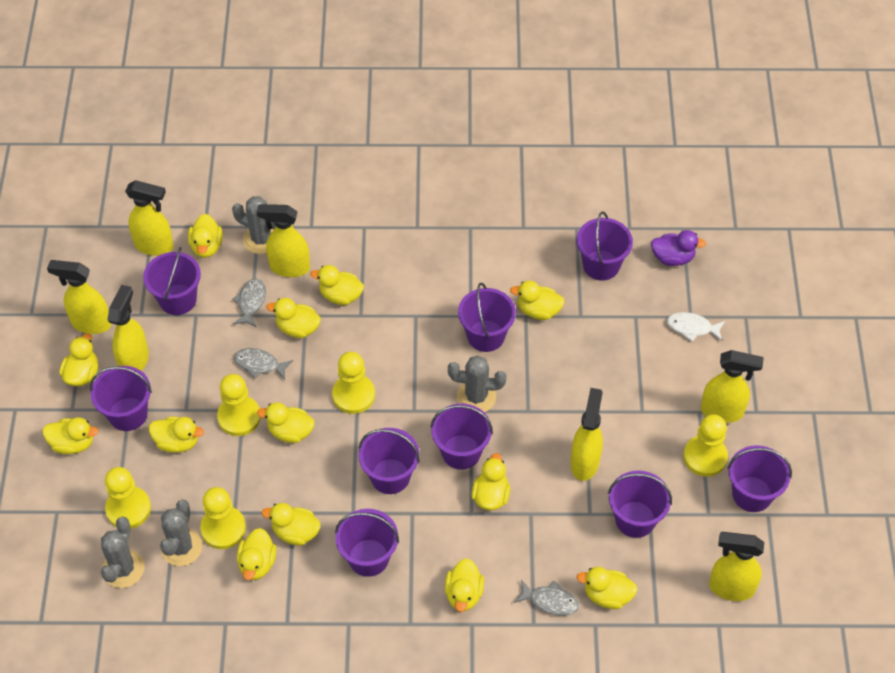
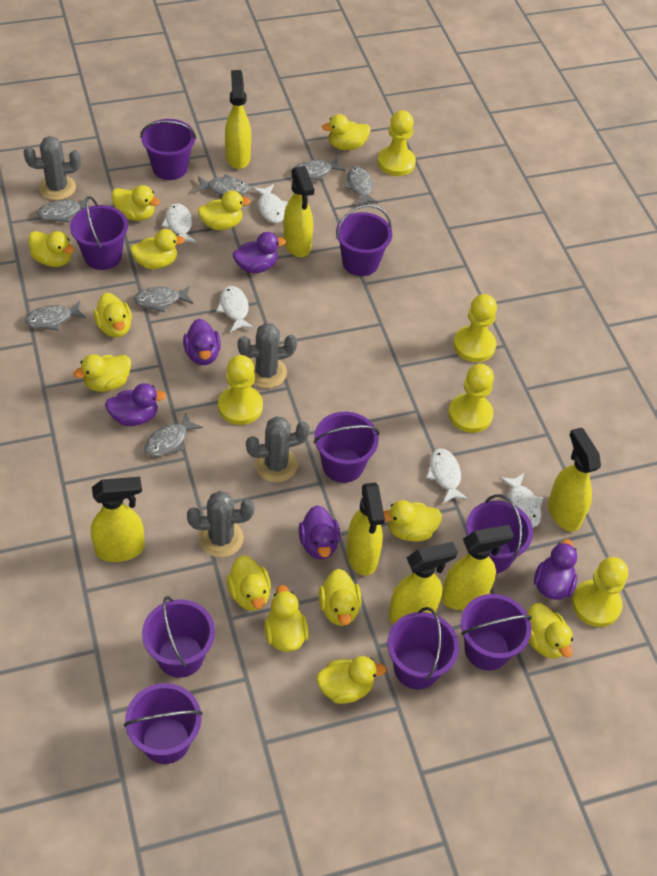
grey fish: [232,278,266,327] [234,348,293,380] [514,579,579,616] = 3 -> [24,300,86,331] [37,196,90,222] [133,285,193,312] [144,412,203,457] [195,174,250,195] [294,156,346,181] [344,166,378,206] = 7
purple duck: [651,230,706,266] = 1 -> [105,383,166,426] [183,319,221,365] [233,232,286,273] [299,505,340,560] [534,539,577,600] = 5
white fish: [667,312,725,342] = 1 -> [162,203,196,242] [217,286,254,332] [253,184,288,223] [427,448,468,503] [500,473,543,528] = 5

